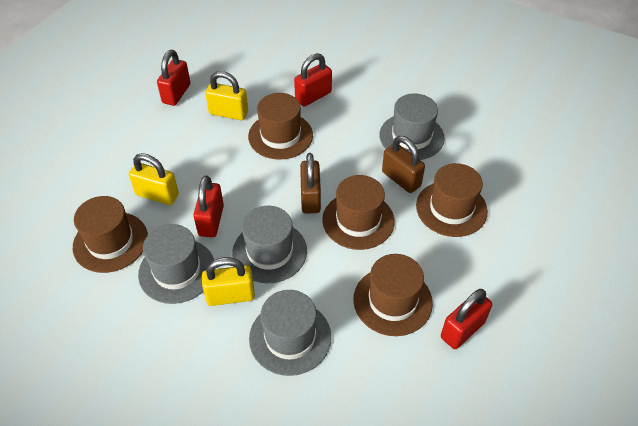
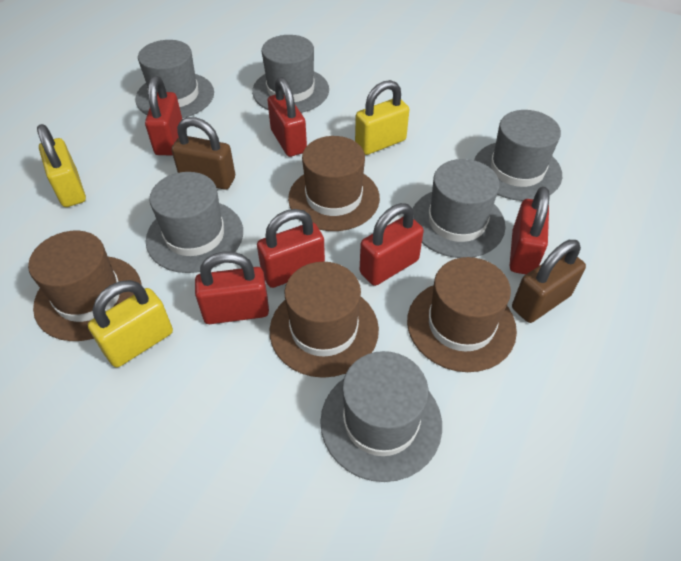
brown hat: [73,196,148,273] [248,93,313,160] [322,175,395,250] [353,254,433,336] [416,163,488,237] = 5 -> [28,231,142,341] [270,262,379,378] [288,136,380,231] [407,257,517,372] = 4
grey hat: [138,224,214,304] [232,206,307,283] [249,290,331,376] [379,94,445,160] = 4 -> [135,40,214,118] [146,172,243,273] [252,35,329,113] [320,351,442,482] [412,159,506,258] [474,110,562,201] = 6
red padlock: [157,50,191,106] [193,176,224,237] [294,53,332,106] [441,289,492,349] = 4 -> [145,76,182,155] [195,252,269,324] [257,209,325,288] [267,77,307,157] [360,203,424,286] [510,186,549,274] = 6

